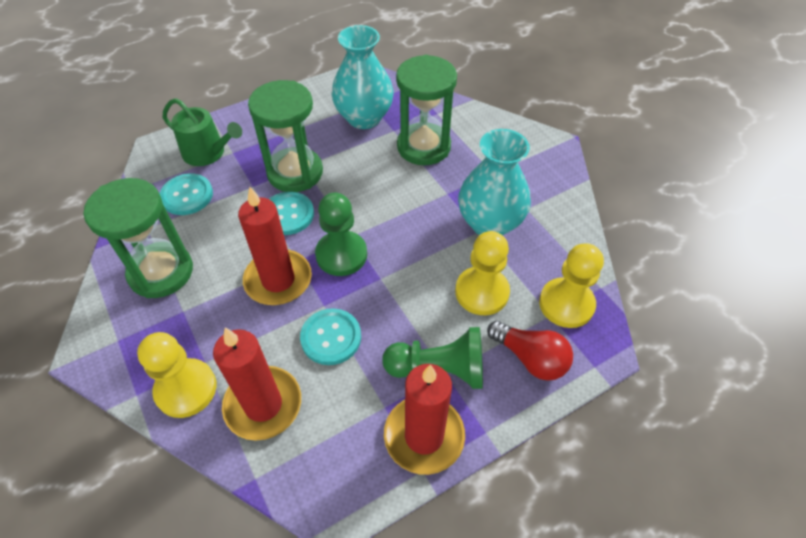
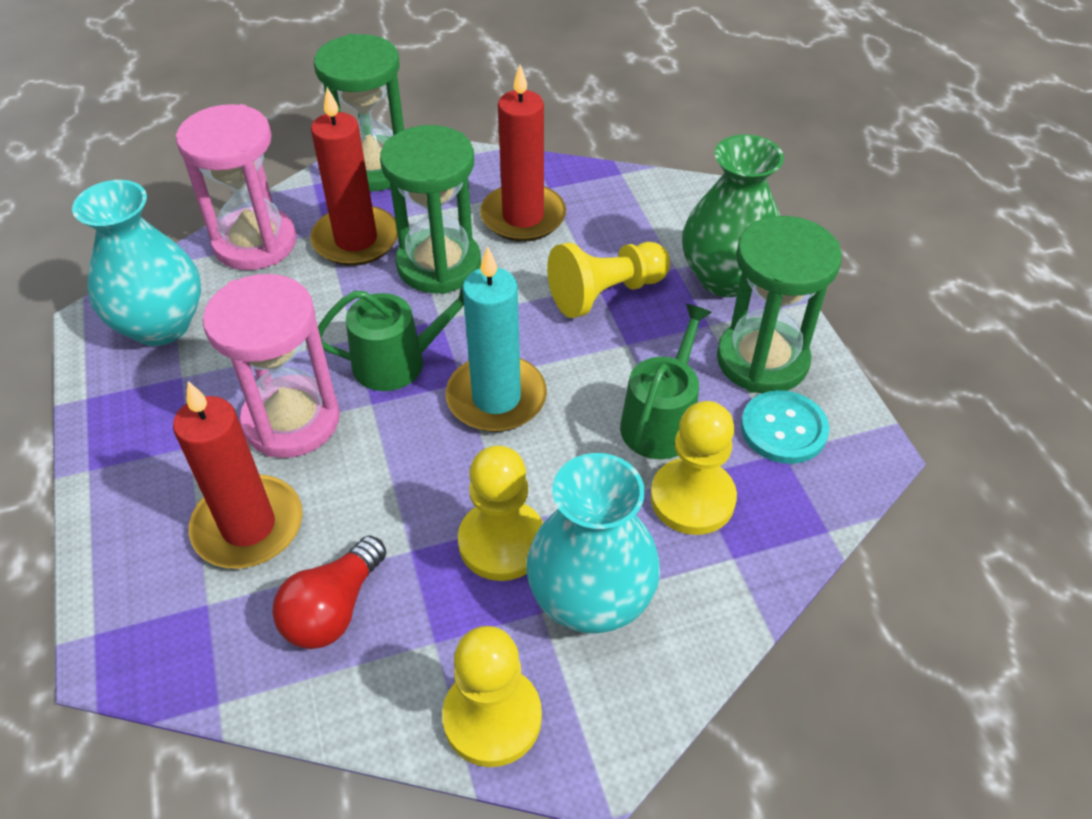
green pawn: [315,193,367,276] [382,327,483,389] = 2 -> none = 0
green vase: none = 0 -> [682,134,784,297] = 1
green watering can: [162,98,242,166] = 1 -> [318,282,464,391] [620,304,712,459] = 2
pink hourglass: none = 0 -> [176,104,296,270] [202,274,340,458] = 2
turquoise button: [160,174,213,215] [269,192,314,235] [300,308,361,365] = 3 -> [741,390,829,464] = 1
turquoise candle: none = 0 -> [446,246,547,432] = 1
yellow pawn: [137,332,216,418] [455,231,510,315] [539,243,604,328] = 3 -> [442,626,542,767] [458,446,543,581] [547,242,670,318] [650,401,737,535] = 4

